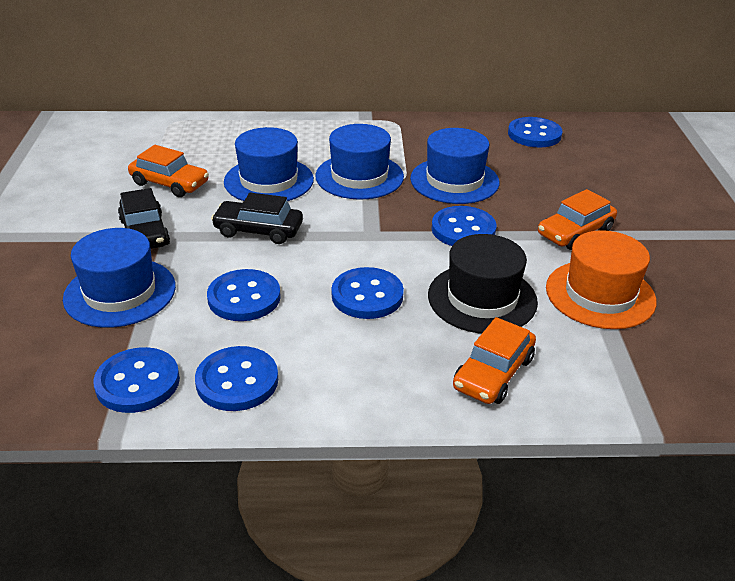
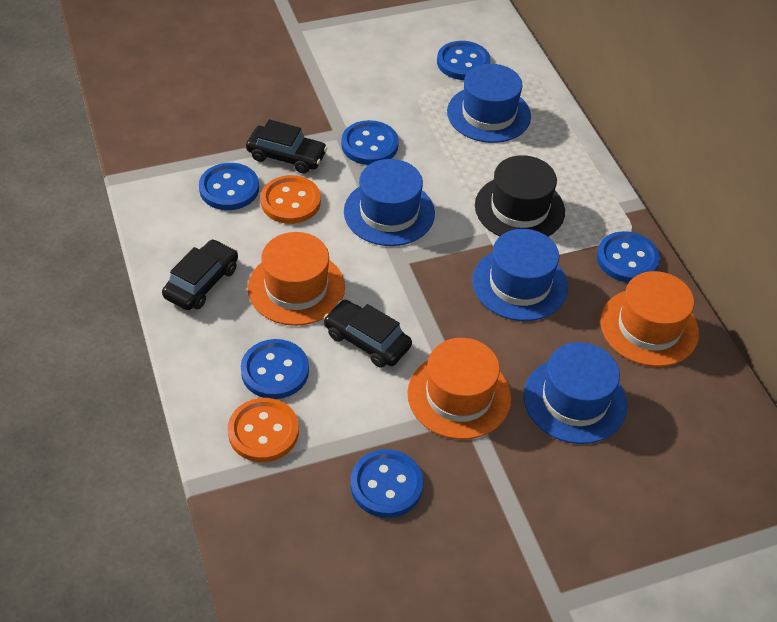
black car: [118,188,170,249] [211,193,303,244] = 2 -> [162,239,238,310] [246,119,327,174] [324,300,412,368] = 3
orange button: none = 0 -> [228,398,299,462] [260,175,321,224] = 2
orange car: [128,145,209,197] [453,317,536,404] [538,189,617,250] = 3 -> none = 0
orange hat: [546,230,657,329] = 1 -> [248,232,345,326] [407,338,511,440] [600,271,699,367] = 3

